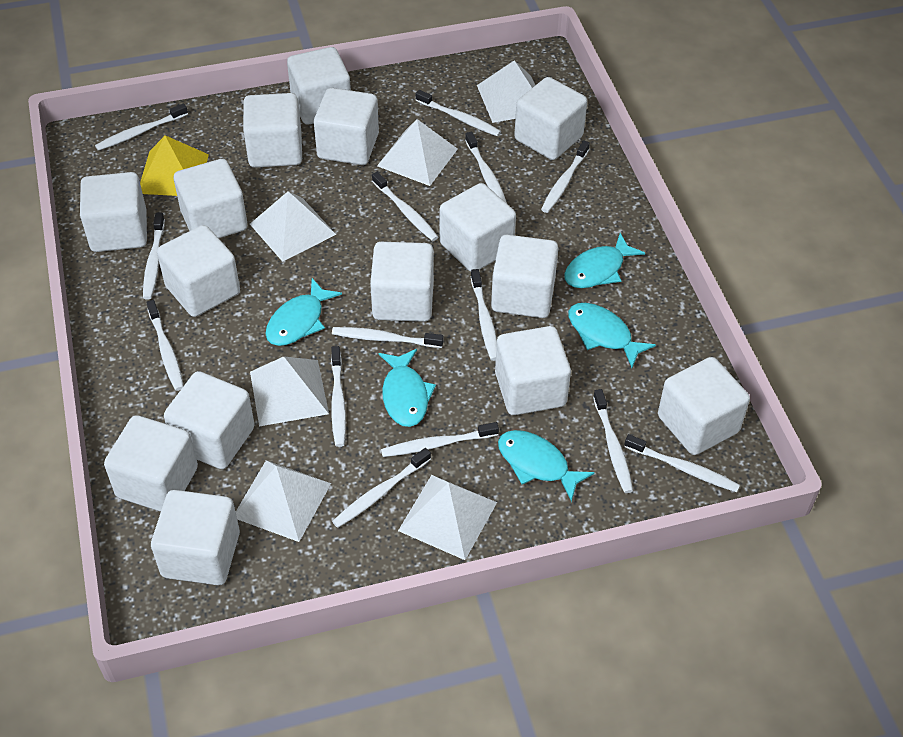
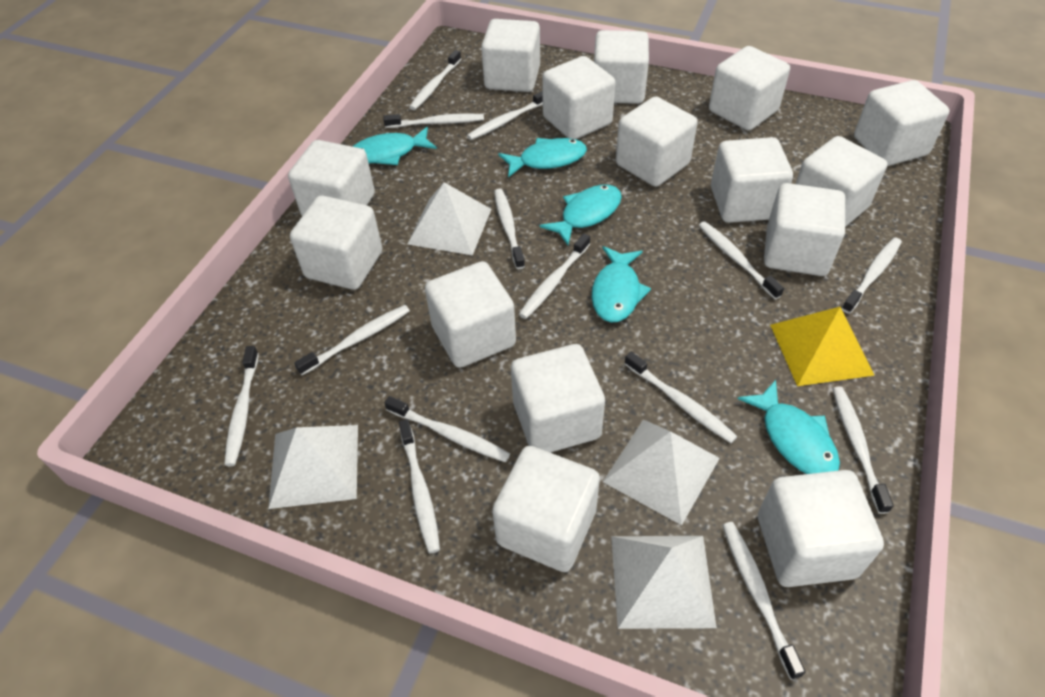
white pyramid: [236,460,331,542] [250,191,336,262] [250,356,329,426] [377,119,458,186] [398,475,497,560] [477,60,535,123] = 6 -> [268,425,358,509] [407,182,492,255] [603,419,720,525] [611,536,717,629] = 4

